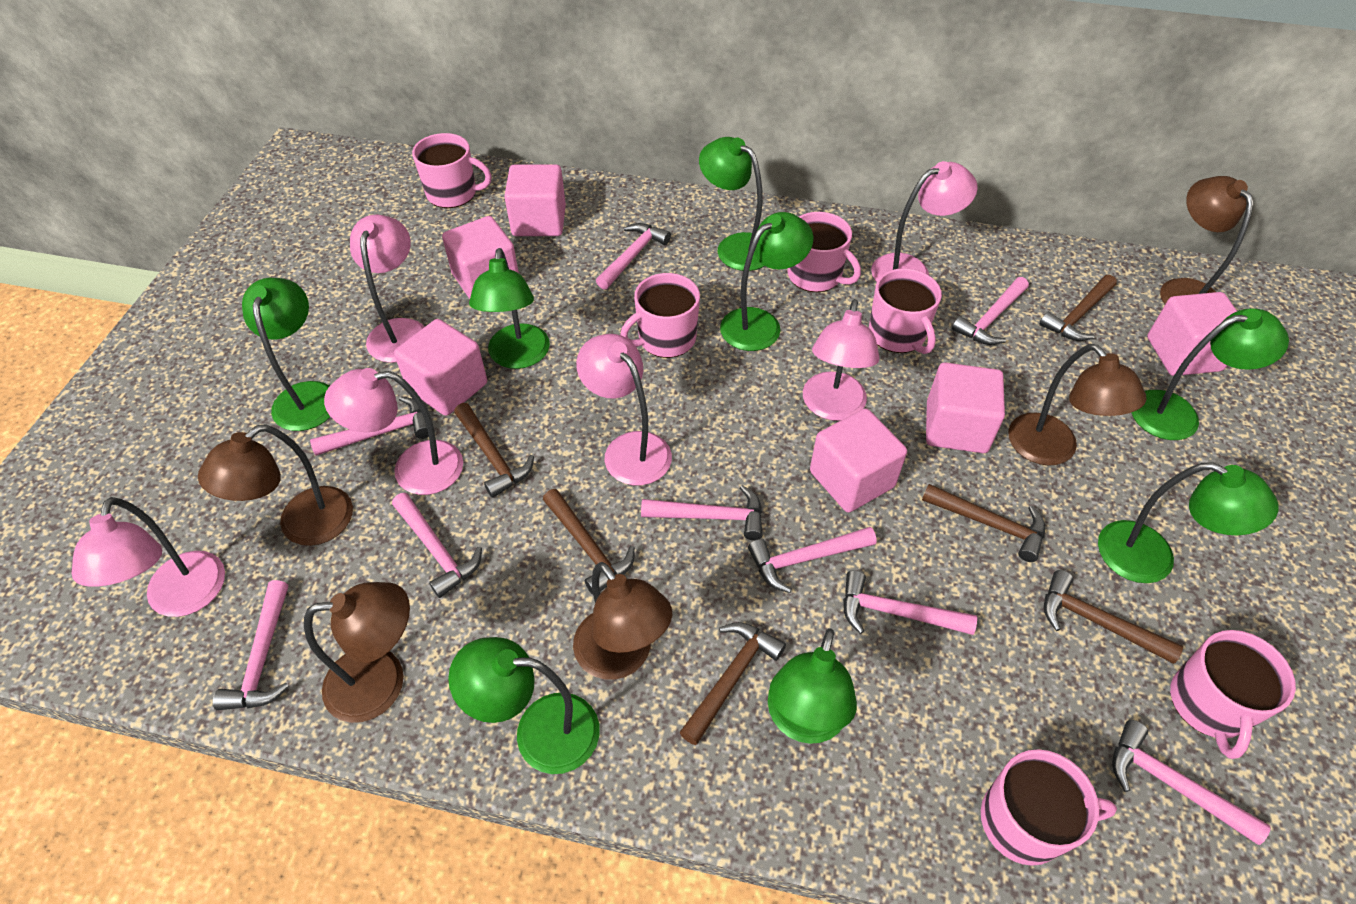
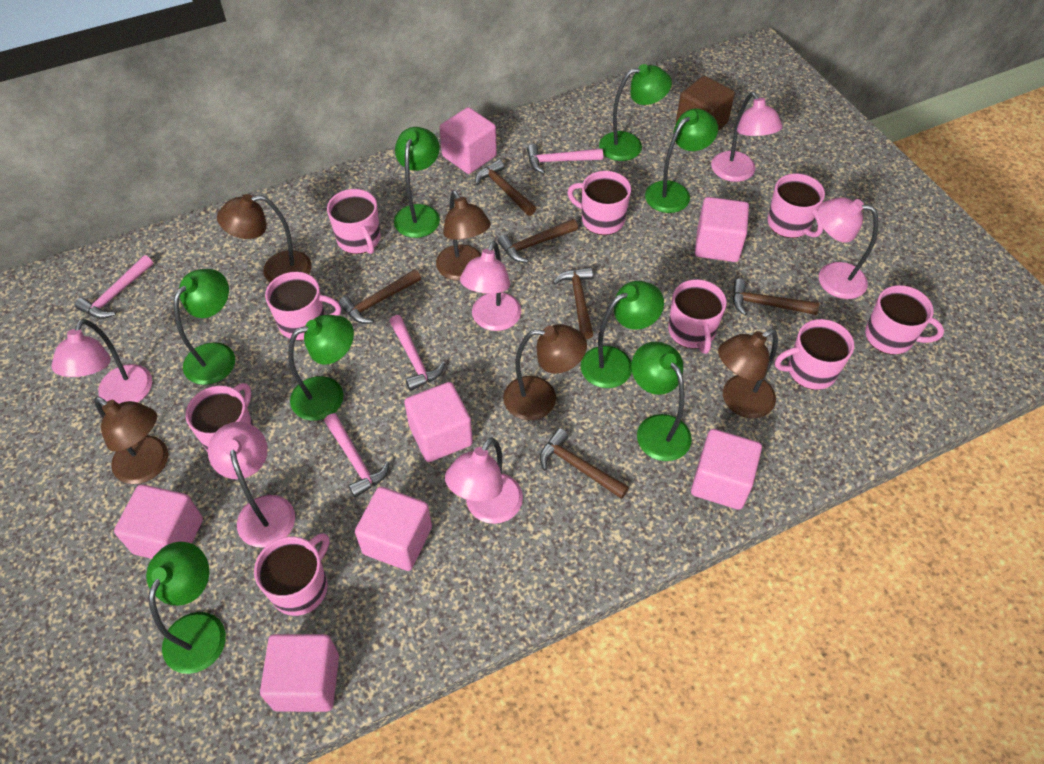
brown cube: none = 0 -> [676,76,735,131] = 1
pink cube: [394,319,487,416] [442,216,519,299] [504,164,566,236] [810,408,907,512] [926,362,1005,453] [1147,292,1237,376] = 6 -> [114,484,203,559] [260,634,339,712] [355,487,432,571] [404,382,473,462] [440,107,497,174] [691,429,762,510] [695,197,749,262] = 7
pink hammer: [213,580,289,710] [310,396,429,456] [392,493,482,598] [596,223,671,290] [641,485,763,540] [748,527,877,593] [843,570,977,635] [952,277,1029,345] [1112,720,1271,845] = 9 -> [75,255,153,319] [324,413,390,498] [389,315,445,391] [527,144,603,174] = 4
pink mug: [412,133,492,208] [620,273,700,358] [788,212,861,292] [869,268,942,354] [981,749,1117,866] [1170,630,1296,759] = 6 -> [185,383,254,452] [254,533,329,616] [265,272,341,340] [327,189,381,254] [567,171,631,235] [668,279,727,354] [767,174,825,238] [775,319,854,390] [865,285,944,355] = 9

